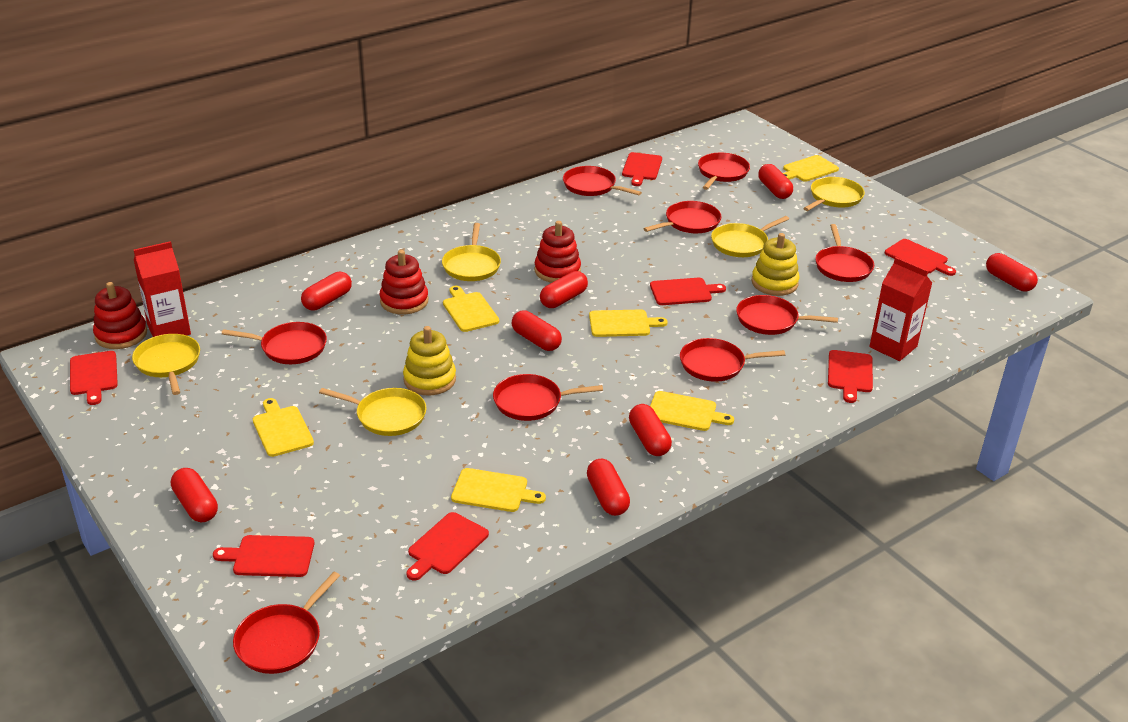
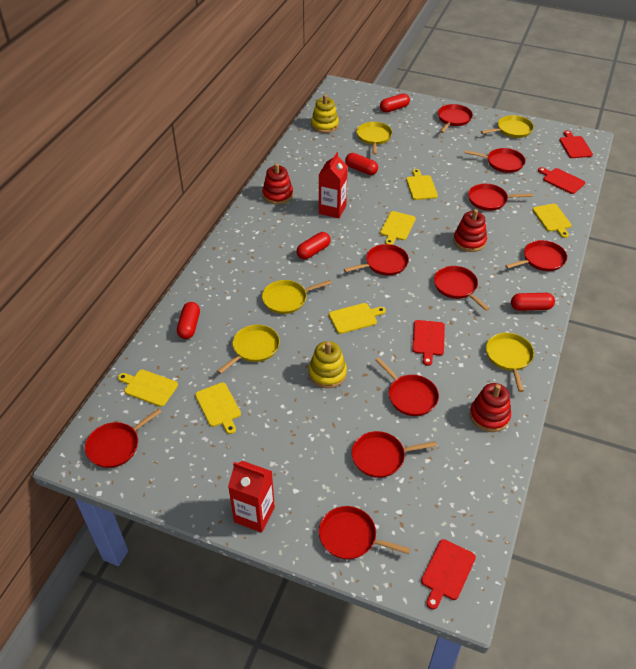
red capsule: [171,468,218,522] [301,272,352,310] [512,311,562,351] [540,271,588,308] [587,459,630,516] [629,404,672,456] [758,164,793,199] [986,253,1038,292] = 8 -> [177,302,200,339] [297,232,331,259] [345,153,378,175] [380,93,410,113] [511,293,555,311] = 5
red cutting board: [70,351,118,405] [213,535,314,577] [406,512,489,581] [622,152,662,186] [650,278,726,305] [828,350,873,403] [885,239,956,276] = 7 -> [412,320,445,366] [421,539,476,609] [538,167,585,194] [559,130,593,158] = 4
red pan: [222,322,327,364] [233,572,340,674] [493,374,603,421] [563,166,642,196] [643,201,722,233] [680,338,785,382] [698,153,750,190] [736,295,838,335] [815,224,874,282] = 9 -> [85,408,162,468] [319,506,411,559] [344,244,409,276] [352,431,437,478] [375,357,439,416] [434,266,490,311] [438,104,473,133] [465,148,525,173] [468,184,533,211] [505,240,567,271] = 10

